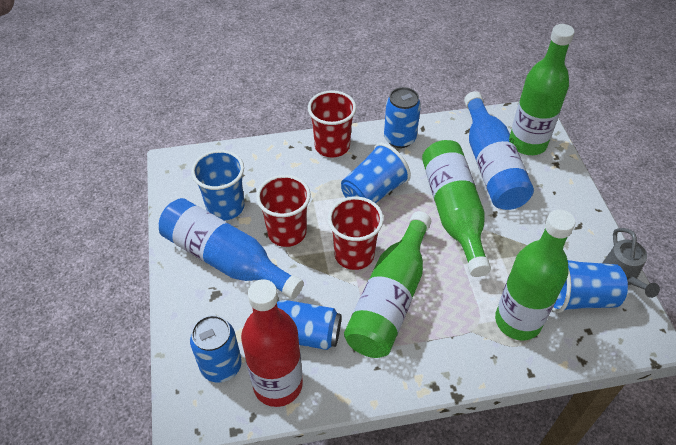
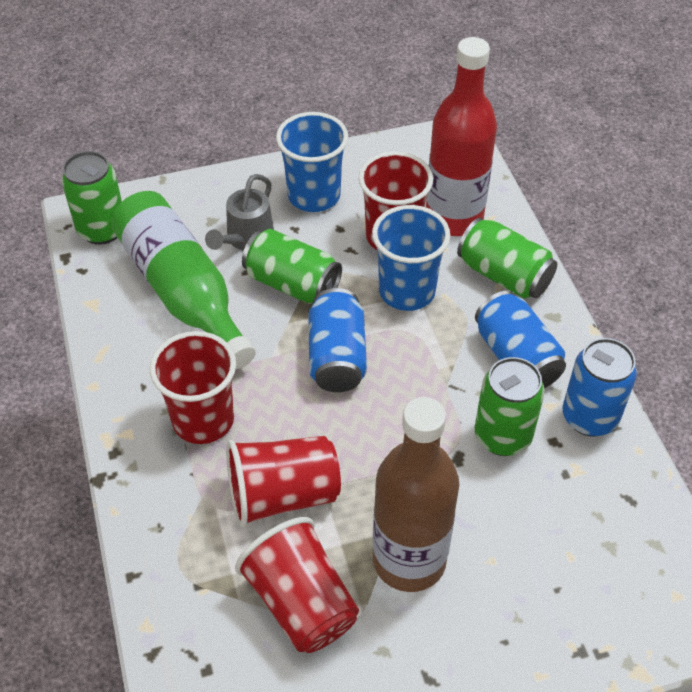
blue bottle: [159,198,304,299] [464,91,534,210] = 2 -> none = 0
blue cup: [191,150,245,221] [341,143,411,203] [552,260,628,313] = 3 -> [276,112,348,212] [372,205,450,311] = 2
brown bottle: none = 0 -> [373,397,459,592] = 1
green bottle: [344,211,431,358] [422,140,491,277] [495,209,575,340] [510,24,575,155] = 4 -> [111,191,256,369] = 1
green can: none = 0 -> [62,151,122,245] [242,229,342,304] [457,218,557,299] [474,357,545,456] = 4
red cup: [256,175,311,247] [308,90,356,158] [328,197,384,270] = 3 -> [150,331,236,444] [226,436,341,527] [235,517,359,653] [358,152,433,250] = 4

